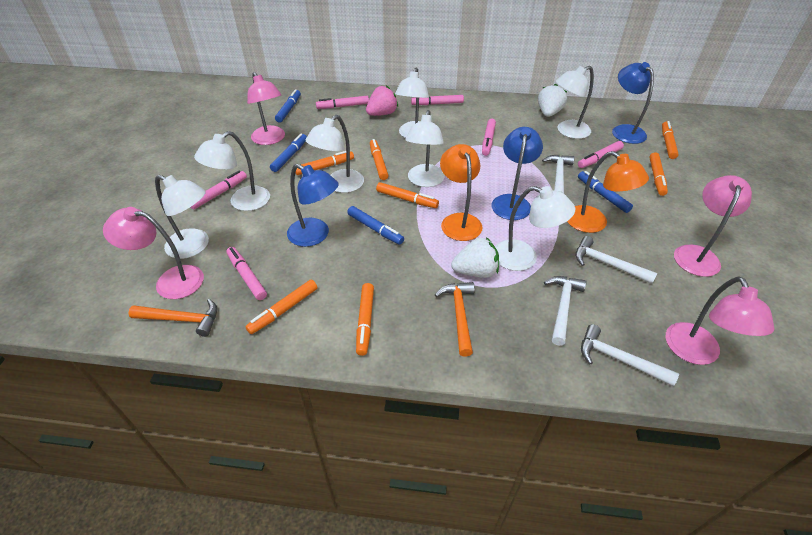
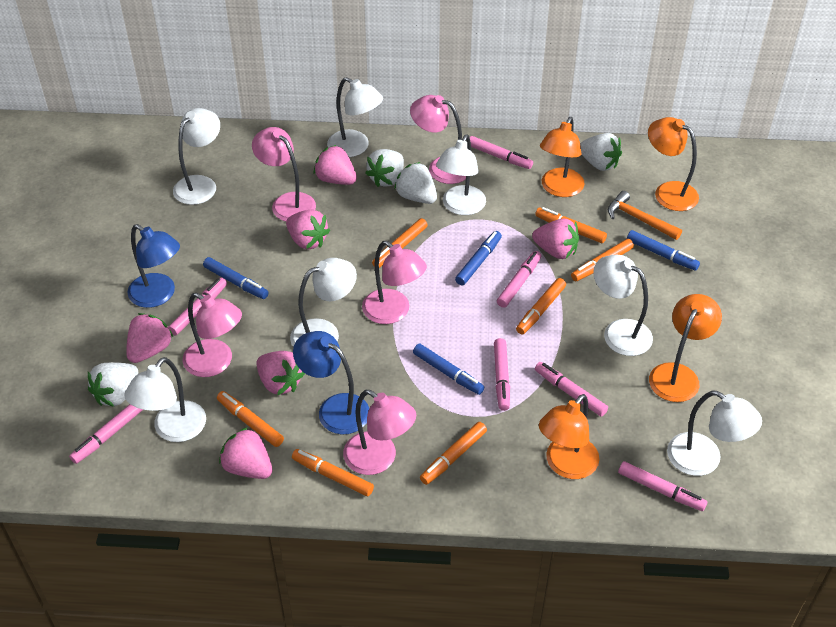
blue lamp: [287,164,339,247] [492,127,543,220] [612,62,654,144] = 3 -> [127,224,180,308] [293,331,369,434] = 2
orange hammer: [128,299,217,337] [435,282,475,357] = 2 -> [608,191,682,240] = 1
orange lamp: [440,144,483,241] [567,151,649,233] = 2 -> [539,394,599,479] [540,117,585,197] [648,117,699,211] [649,294,722,402] = 4
pink lamp: [103,207,204,299] [247,72,285,145] [665,276,774,365] [674,175,752,277] = 4 -> [183,293,242,377] [252,127,316,221] [343,390,416,475] [362,241,427,324] [410,95,466,184] = 5
pink marker: [191,171,247,210] [226,247,267,300] [316,96,369,109] [411,95,464,105] [482,119,496,156] [578,141,624,168] = 6 -> [69,404,143,464] [168,277,227,335] [470,136,533,169] [494,338,510,411] [497,251,541,308] [535,362,608,417] [618,461,707,511] = 7
pink strawberry: [366,85,398,116] = 1 -> [126,313,173,363] [219,427,272,479] [256,351,305,395] [286,210,330,249] [314,145,357,185] [532,218,579,259] = 6
white hammer: [542,155,575,193] [544,276,586,346] [575,236,657,284] [581,324,679,386] = 4 -> none = 0
white strawberry: [451,237,499,278] [538,84,567,117] = 2 -> [88,362,138,407] [365,149,404,187] [394,162,437,204] [580,133,622,171] = 4

